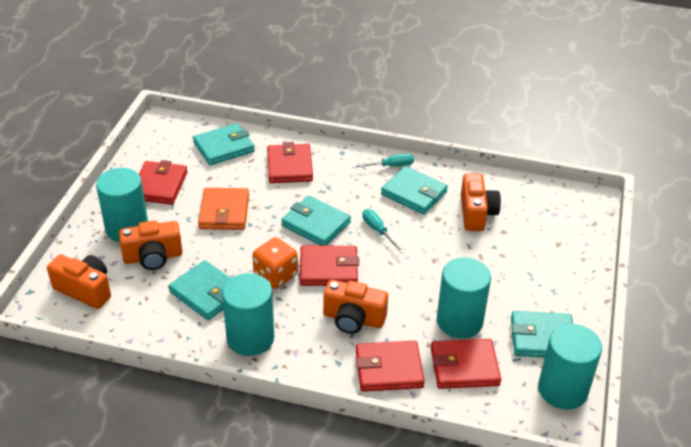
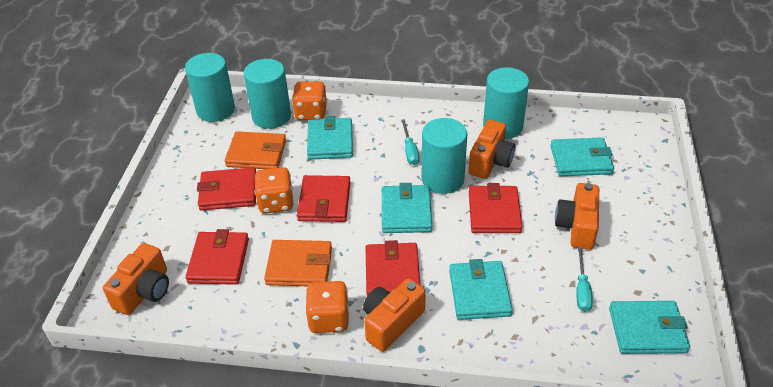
orange dice: [252,237,298,289] = 1 -> [255,167,294,214] [292,81,327,120] [305,281,349,333] = 3
orange wallet: [198,188,249,230] = 1 -> [225,131,286,169] [264,240,332,286] = 2

